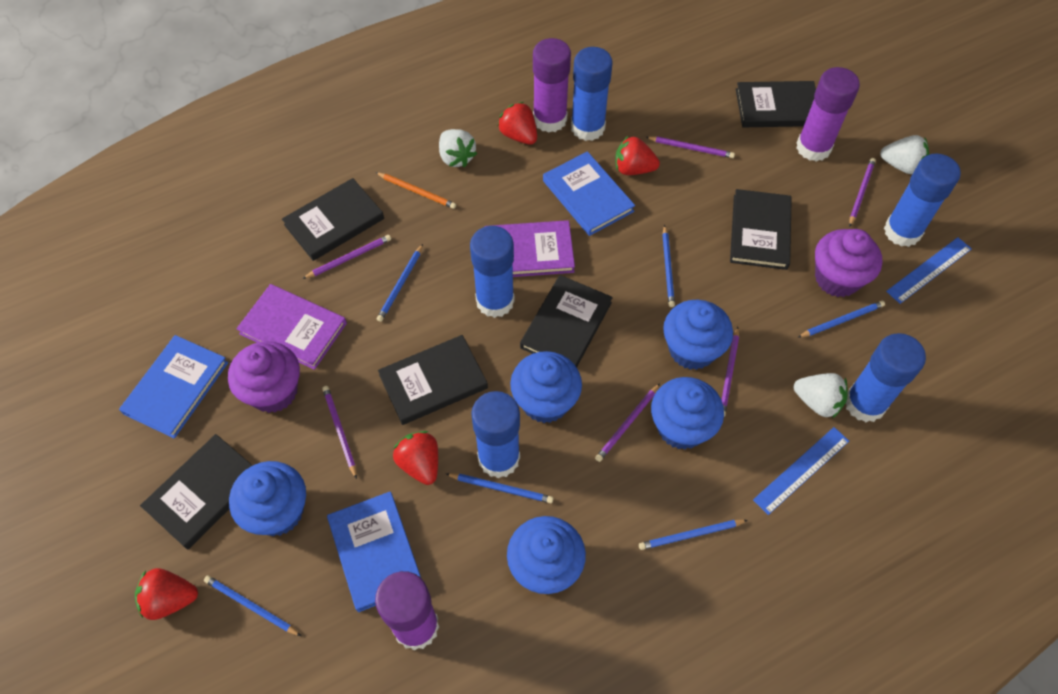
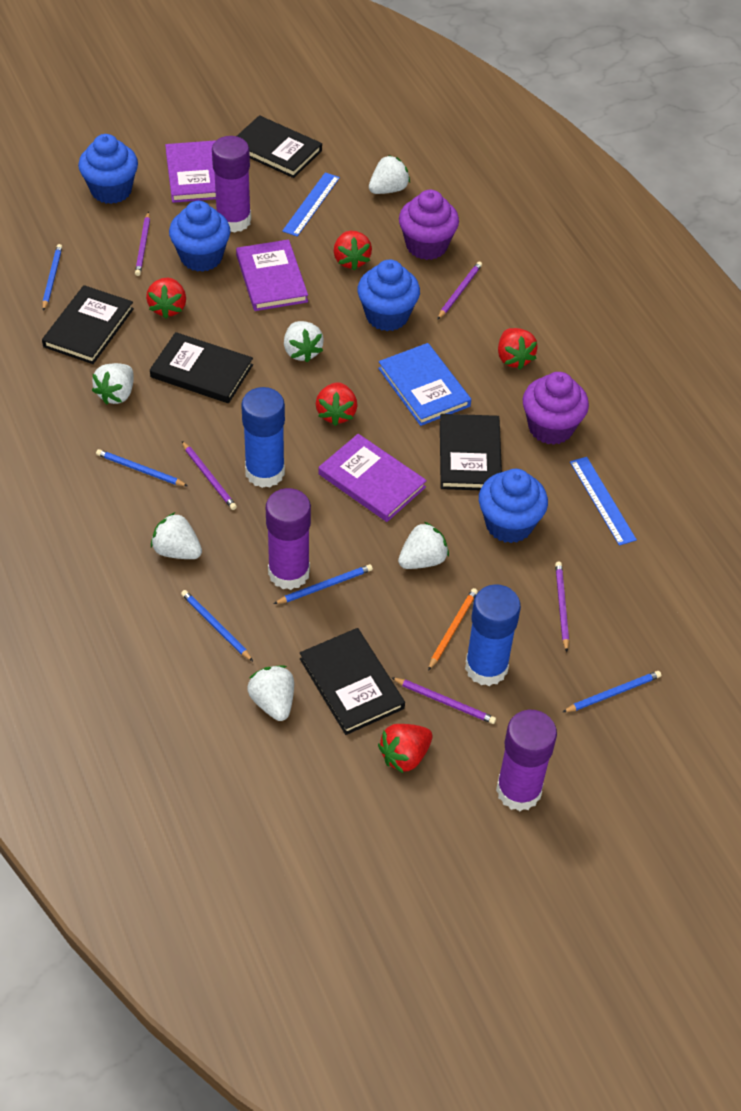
black book: [140,434,253,550] [282,178,384,261] [378,335,488,425] [520,275,613,368] [730,189,792,270] [736,81,816,127] = 6 -> [42,285,134,364] [150,332,253,403] [237,115,322,178] [300,628,405,735] [440,414,502,490] = 5
blue book: [119,335,228,439] [327,491,421,612] [543,151,635,236] = 3 -> [378,343,471,426] = 1
blue cupcake: [229,461,306,536] [507,516,586,594] [510,351,582,423] [651,377,724,449] [663,300,733,370] = 5 -> [78,134,138,204] [169,201,230,272] [357,260,420,331] [479,469,548,543] = 4
blue glue stick: [470,226,515,318] [471,391,520,478] [571,47,613,141] [845,333,926,422] [884,154,961,247] = 5 -> [241,387,285,488] [465,584,521,686] = 2
blue pencil: [204,576,301,636] [377,244,423,322] [446,473,553,503] [639,520,748,550] [662,225,675,307] [797,301,885,338] = 6 -> [42,244,62,311] [96,449,188,486] [181,590,253,661] [274,564,373,604] [563,671,661,712] = 5
purple book: [236,284,347,370] [485,220,575,277] = 2 -> [165,140,216,203] [236,239,308,311] [319,434,427,522] = 3
purple pencil: [302,235,391,279] [322,386,357,479] [595,383,660,462] [646,136,735,158] [721,327,739,416] [849,158,876,226] = 6 -> [135,212,150,276] [182,441,237,510] [391,677,496,724] [437,262,482,320] [555,562,569,652] = 5
red strawberry: [135,568,198,620] [393,431,438,485] [497,102,537,144] [615,135,660,175] = 4 -> [146,278,186,318] [316,382,357,426] [334,231,372,270] [378,724,432,773] [498,328,538,369] = 5
white strawberry: [439,129,477,167] [794,373,848,419] [880,135,929,174] = 3 -> [92,363,134,405] [151,512,202,559] [247,665,294,721] [284,321,324,363] [369,155,410,194] [398,522,449,569] = 6

